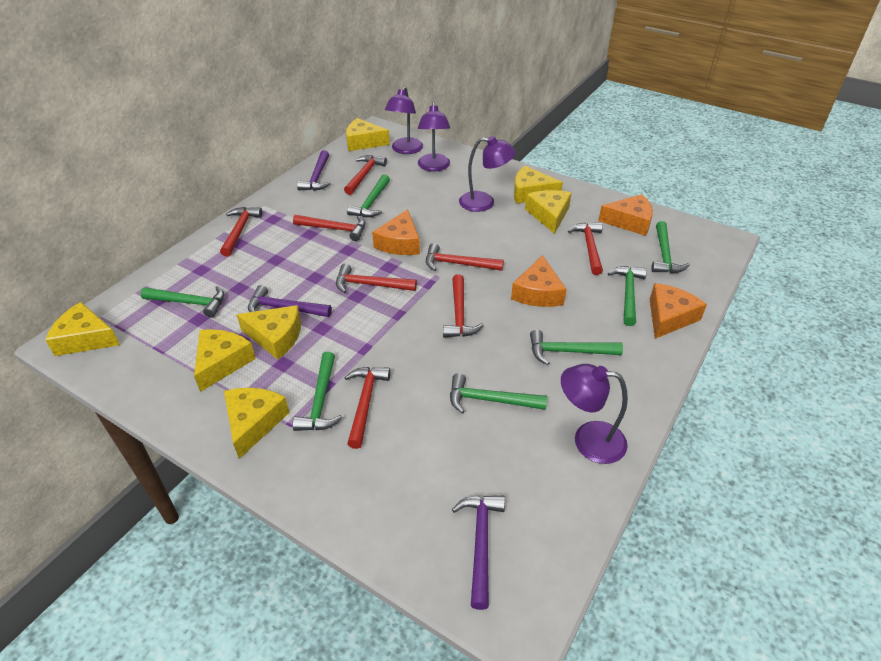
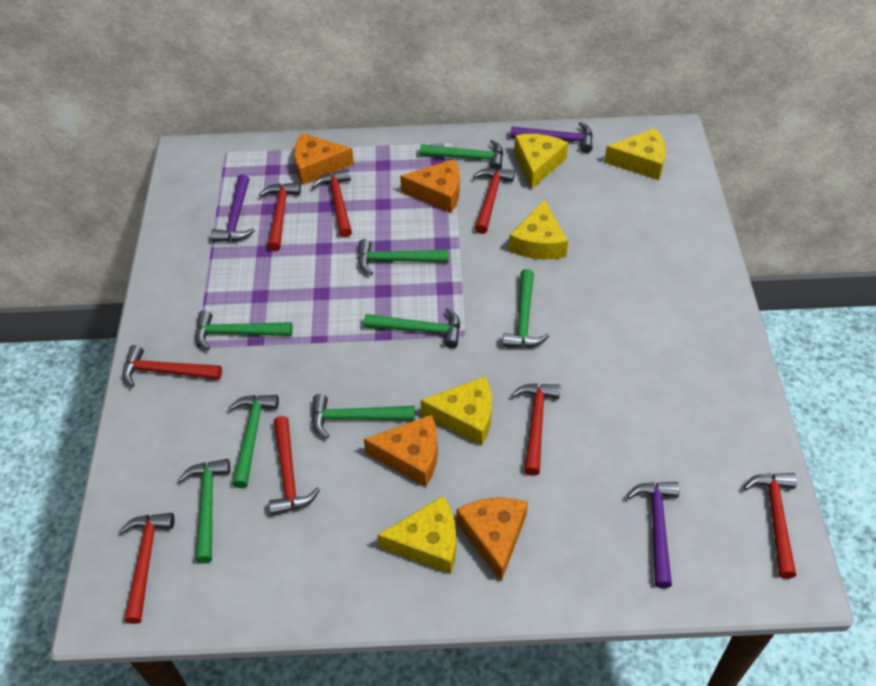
green hammer: [141,286,224,318] [293,352,342,431] [347,174,390,217] [450,373,547,414] [530,330,623,365] [608,266,647,326] [651,221,690,273] = 7 -> [178,459,230,564] [196,310,293,350] [229,395,279,488] [312,394,415,438] [358,239,449,275] [364,308,460,348] [420,140,503,171] [502,269,549,348] = 8
purple lamp: [385,86,423,154] [418,102,450,172] [459,136,516,212] [561,364,628,464] = 4 -> none = 0
yellow cheese: [45,302,120,356] [194,329,256,392] [224,388,289,459] [236,305,301,359] [346,118,390,151] [514,166,563,203] [525,190,571,234] = 7 -> [377,496,456,574] [420,376,492,446] [509,199,568,259] [514,134,568,189] [604,128,666,180] = 5

